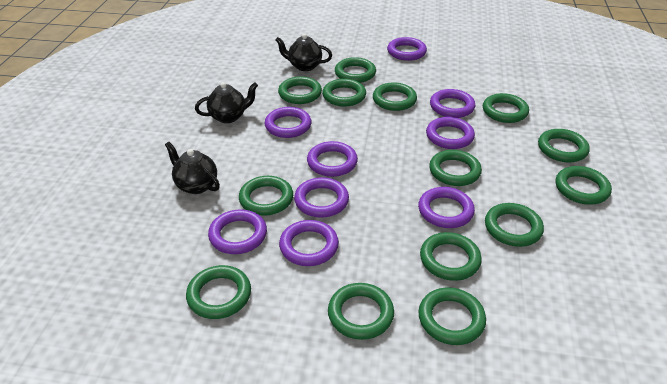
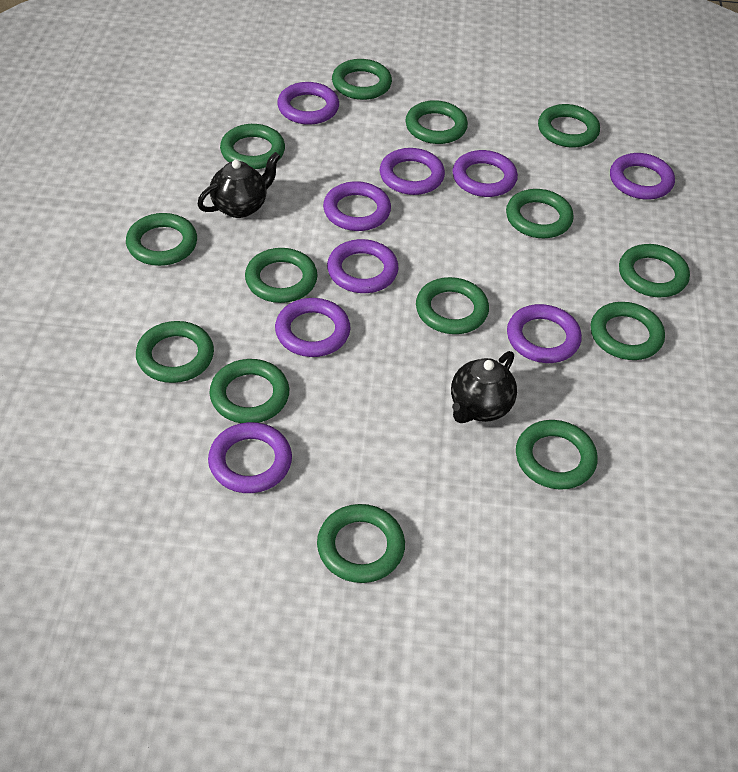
black teapot: [165,142,220,194] [195,82,258,123] [275,34,332,71] = 3 -> [197,152,281,218] [451,351,517,423] = 2

